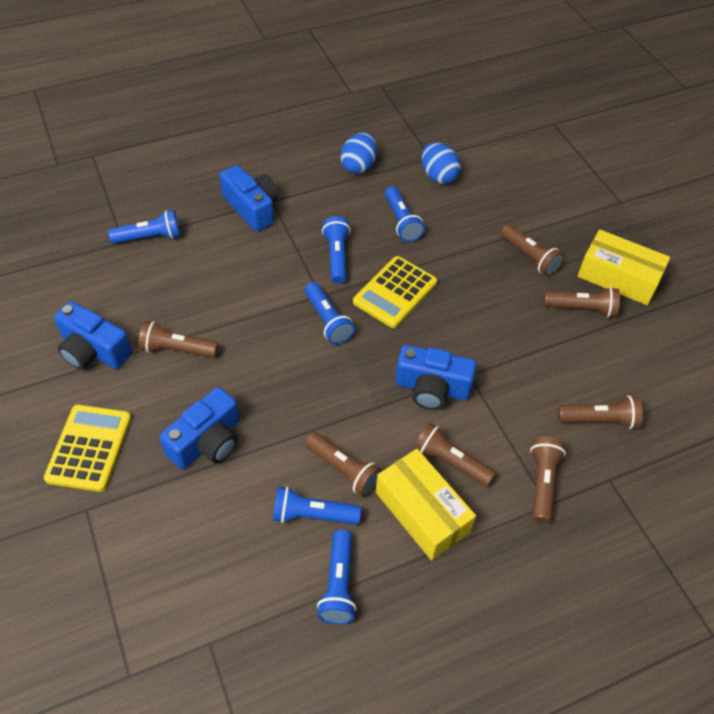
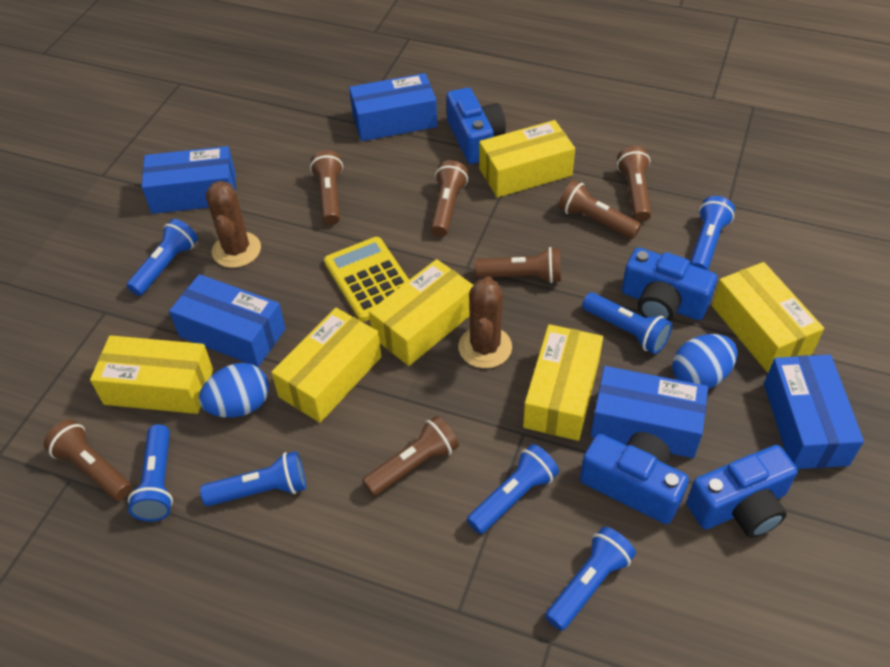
blue box: none = 0 -> [142,146,236,214] [169,274,286,367] [349,73,437,141] [590,366,708,458] [764,355,864,469] = 5
blue flashlight: [108,210,180,244] [273,486,361,525] [305,282,355,345] [317,530,356,624] [322,216,351,284] [385,186,425,242] = 6 -> [127,219,198,296] [128,424,173,522] [200,451,306,506] [467,444,559,534] [545,527,636,631] [582,292,672,354] [690,196,735,270] = 7
brown cactus: none = 0 -> [206,181,261,268] [458,276,512,368] = 2
yellow box: [376,449,476,560] [577,229,670,305] = 2 -> [90,335,213,414] [271,308,381,423] [369,259,474,366] [479,120,575,198] [523,324,603,441] [712,262,824,373] = 6
yellow calculator: [44,405,131,492] [353,256,437,328] = 2 -> [324,237,409,322] = 1

